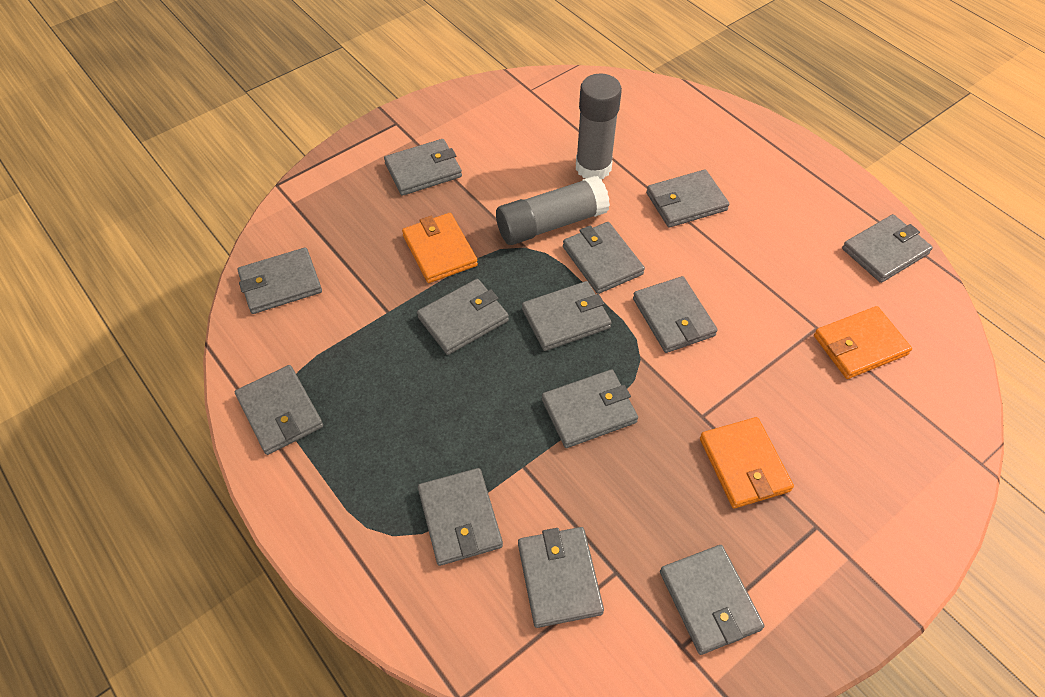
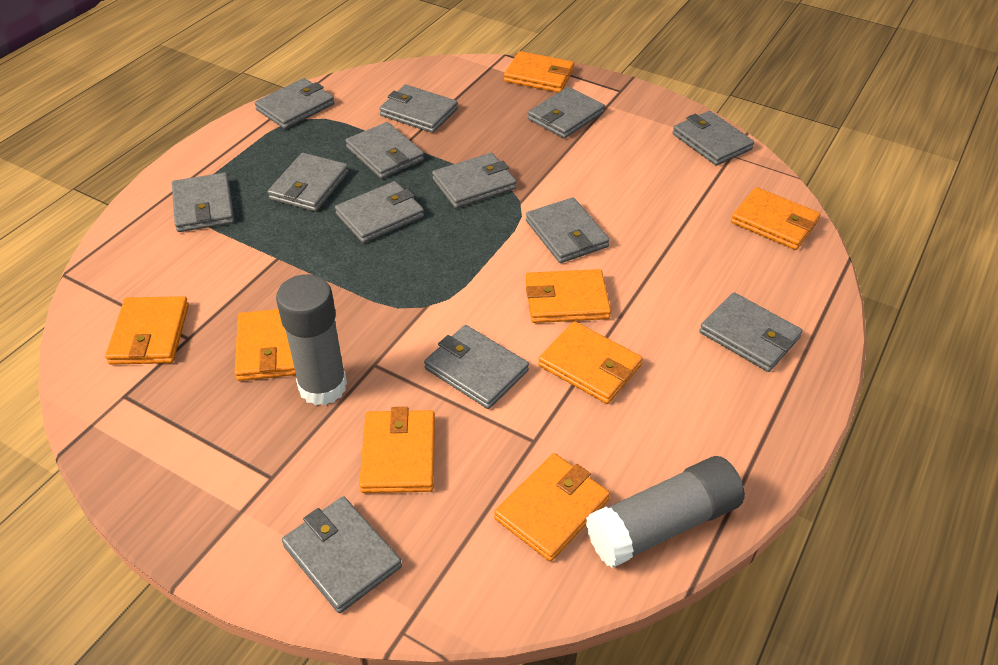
orange wallet: [402,213,478,283] [700,417,794,508] [814,306,912,379] = 3 -> [105,296,189,365] [235,309,296,381] [359,407,435,493] [494,453,610,562] [504,51,574,92] [526,269,611,323] [538,321,643,404] [731,187,821,250] = 8

